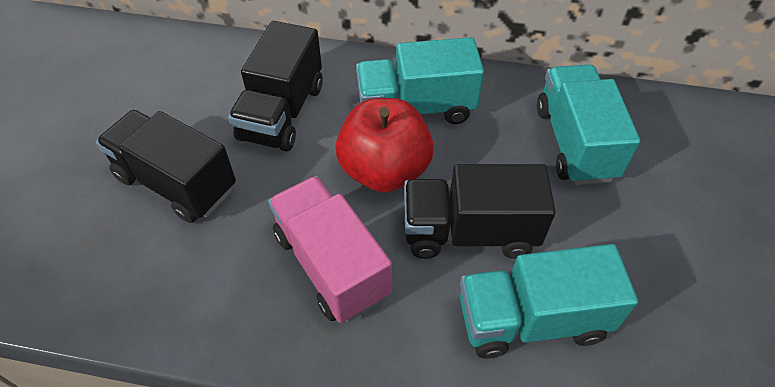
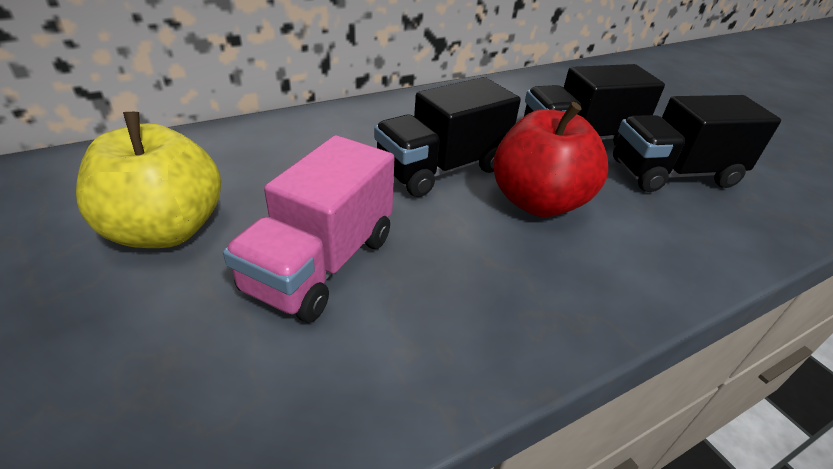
turquoise truck: [356,37,484,124] [460,244,638,359] [537,65,641,185] = 3 -> none = 0
yellow apple: none = 0 -> [76,112,221,248] = 1

